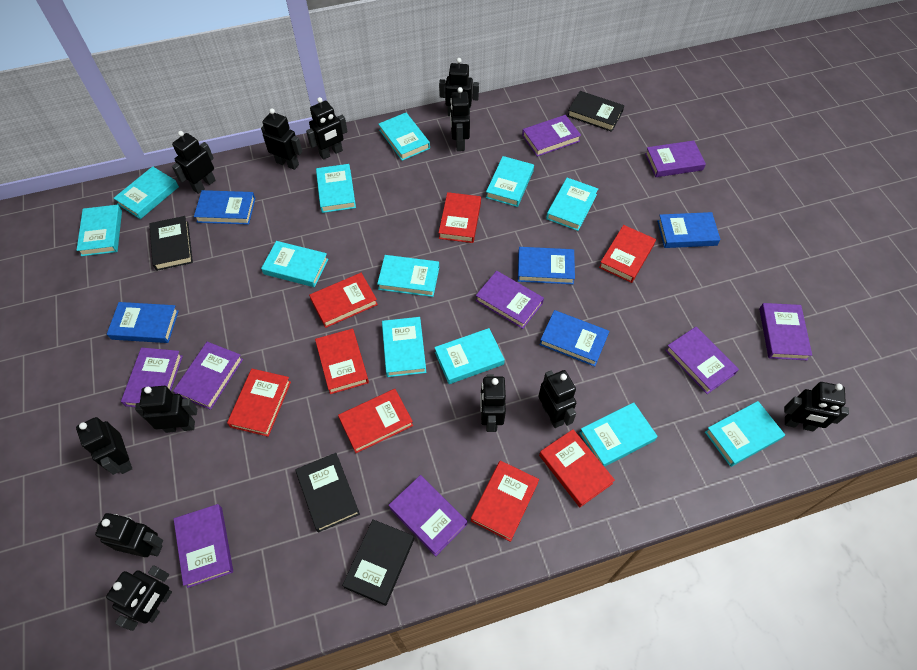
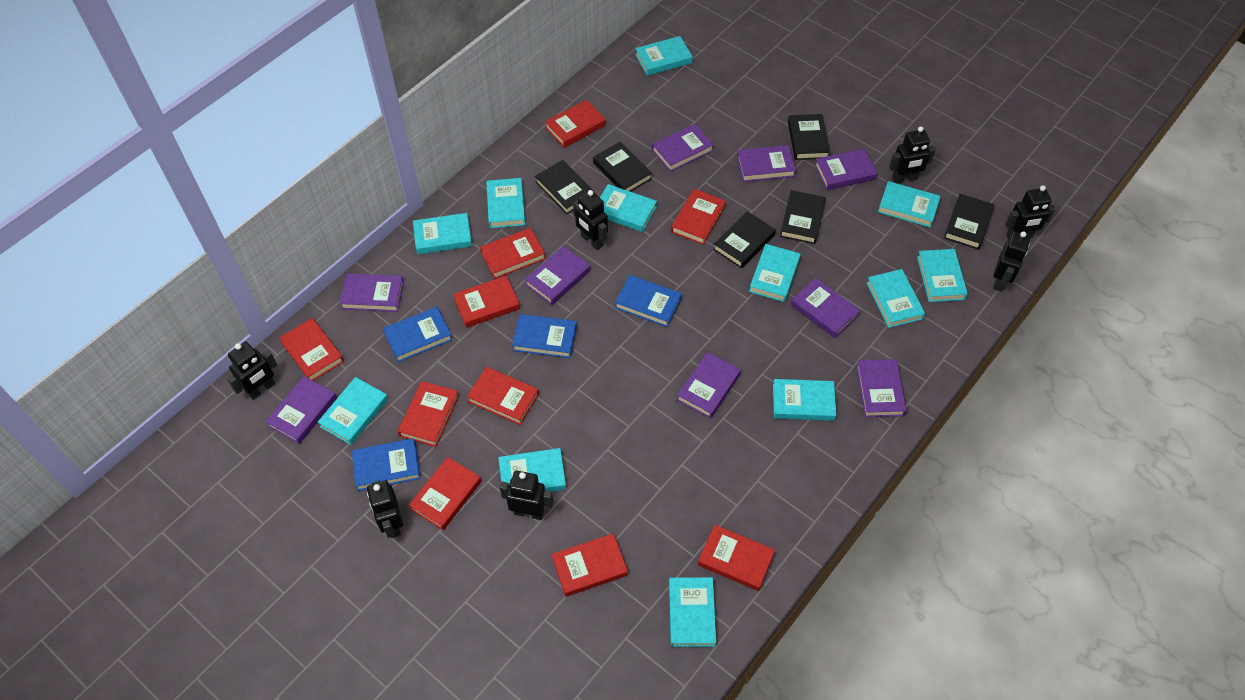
black book: [149,216,193,271] [295,453,360,533] [342,519,414,606] [567,91,624,132] = 4 -> [535,160,595,214] [593,142,652,192] [713,211,776,269] [780,190,826,244] [788,114,830,160] [944,194,994,250] = 6
black robot: [76,417,132,475] [95,513,163,557] [106,565,172,631] [135,386,197,433] [172,131,216,194] [261,108,302,170] [306,97,348,160] [439,58,479,116] [450,87,470,151] [480,374,506,432] [538,370,576,428] [784,382,849,431] = 12 -> [227,341,277,400] [367,480,403,538] [500,470,553,520] [573,190,608,250] [889,126,936,184] [993,231,1031,292] [1005,185,1056,240] = 7
blue book: [107,302,179,343] [194,190,255,225] [518,247,575,284] [539,310,609,367] [657,212,721,248] = 5 -> [352,438,420,491] [383,307,452,362] [512,314,577,358] [615,275,682,327] = 4
red book: [227,369,291,437] [309,273,378,328] [315,328,369,394] [338,389,413,453] [439,192,481,243] [471,460,539,542] [539,429,615,507] [599,225,656,283] = 8 -> [279,318,344,381] [398,381,459,447] [409,457,481,530] [453,276,520,328] [467,367,539,425] [480,228,546,279] [545,100,606,148] [552,533,628,597] [671,189,726,245] [698,525,775,591] = 10

